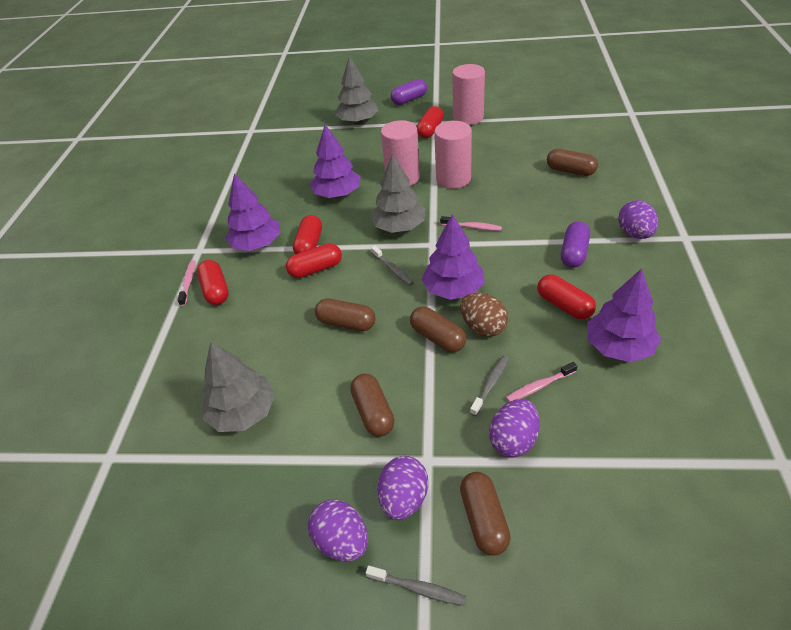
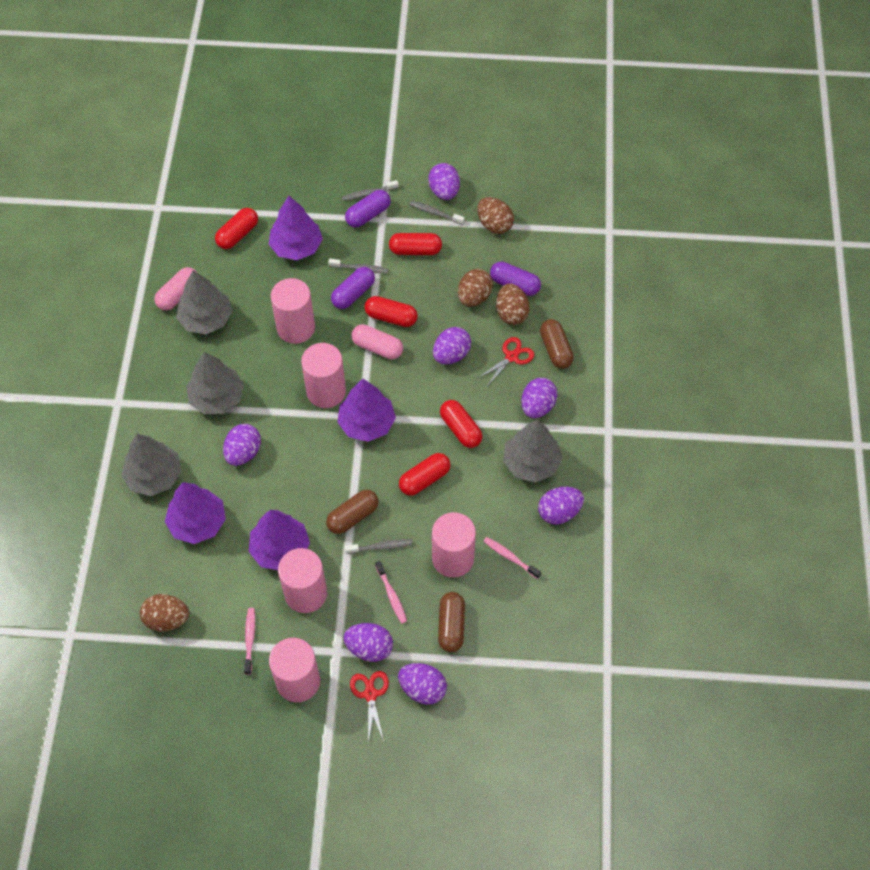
brown capsule: [315,298,376,331] [350,374,395,437] [410,307,466,352] [460,472,511,556] [547,149,598,176] = 5 -> [326,490,379,534] [438,592,465,652] [540,319,574,369] = 3
brown egg: [460,292,508,337] = 1 -> [140,594,189,632] [458,269,493,307] [477,197,514,234] [496,283,530,325] = 4
grey toothbrush: [366,565,466,606] [371,246,414,286] [470,356,509,416] = 3 -> [328,259,388,274] [342,180,399,201] [345,539,413,554] [410,201,465,225] = 4
grey tree: [202,341,275,432] [335,56,378,124] [370,154,425,233] = 3 -> [121,434,182,496] [176,270,232,334] [186,352,244,414] [503,420,563,483] = 4
pink capsule: none = 0 -> [154,267,197,310] [352,324,403,360] = 2
pink cylinder: [381,120,420,186] [434,121,472,189] [452,64,485,125] = 3 -> [269,638,320,702] [271,278,315,344] [278,548,327,613] [301,343,346,408] [432,512,476,578] = 5
purple capsule: [391,79,427,105] [561,221,590,268] = 2 -> [331,267,375,309] [345,190,390,227] [490,262,541,296] = 3
purple egg: [308,499,368,562] [378,456,428,520] [489,399,539,458] [618,200,659,239] = 4 -> [223,424,261,466] [343,623,393,662] [398,663,447,704] [428,163,460,200] [433,327,471,365] [521,378,558,418] [538,487,584,525] = 7
red scissors: none = 0 -> [350,671,389,743] [476,337,534,388] = 2

